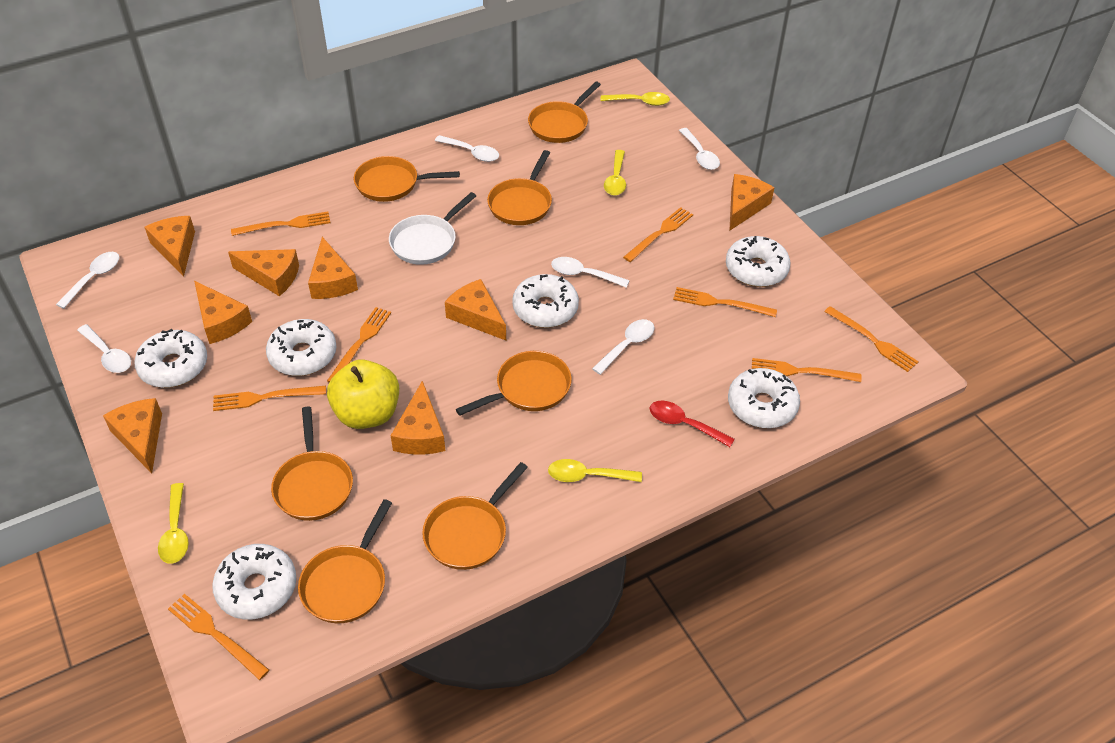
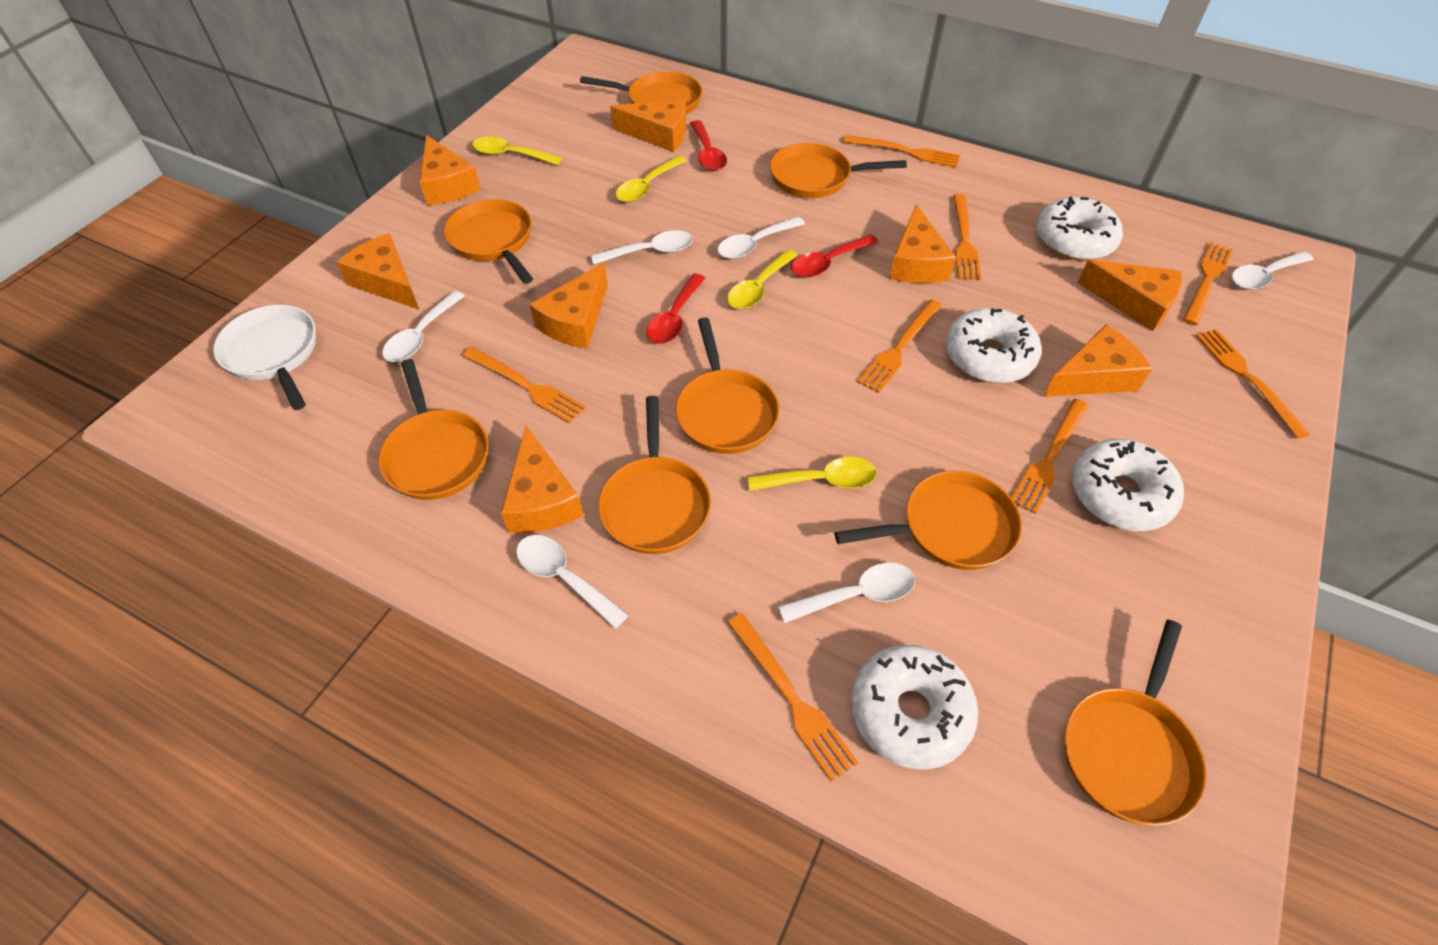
orange pan: [271,406,353,521] [298,499,392,623] [354,156,460,202] [422,462,528,570] [456,351,572,416] [487,150,552,225] [528,82,601,143] = 7 -> [378,359,488,500] [444,199,533,284] [580,71,702,115] [598,396,711,554] [676,317,779,454] [770,143,907,198] [835,471,1022,570] [1064,620,1207,826] = 8
red spoon: [650,401,735,447] = 1 -> [646,274,705,344] [690,120,727,171] [791,235,879,277] = 3
white donut: [134,329,207,388] [212,544,297,620] [266,319,337,376] [512,274,579,328] [726,236,791,287] [728,368,800,428] = 6 -> [851,645,978,770] [946,308,1042,383] [1036,197,1123,261] [1072,439,1184,531] = 4
yellow apple: [327,359,399,429] = 1 -> none = 0

